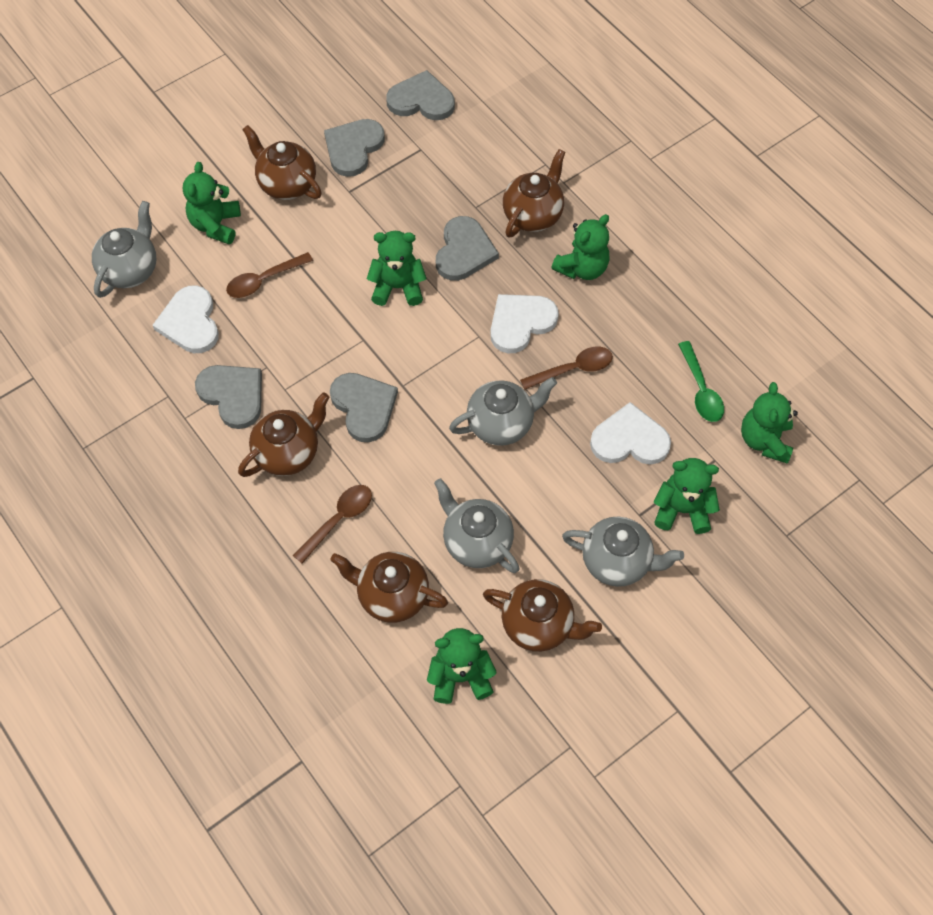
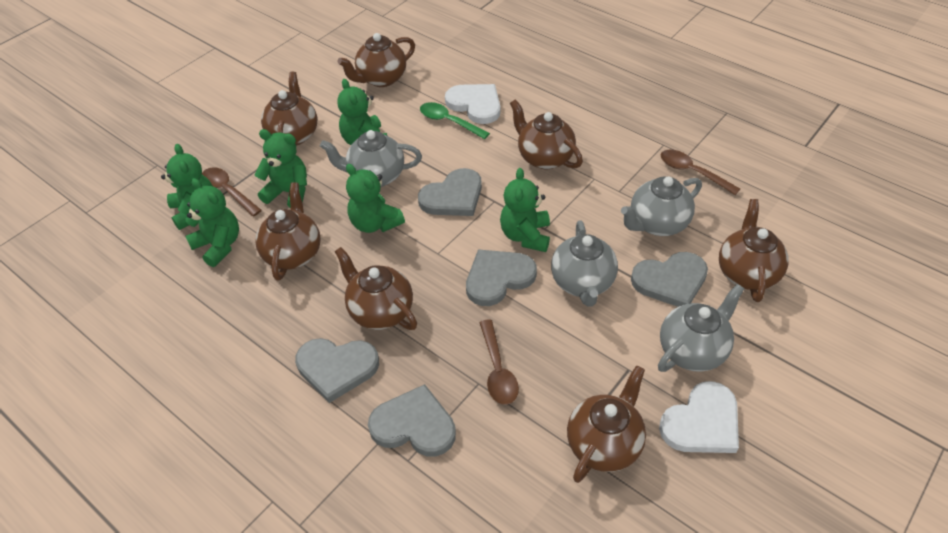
brown teapot: [238,392,329,477] [242,125,322,200] [330,552,448,623] [483,579,602,652] [503,149,565,238] = 5 -> [255,182,321,281] [261,72,317,146] [334,247,417,330] [338,33,415,87] [510,99,583,169] [567,365,646,483] [719,199,789,302] = 7
white heart: [153,285,219,353] [490,294,559,353] [590,402,671,464] = 3 -> [445,84,500,124] [659,381,739,453] = 2

